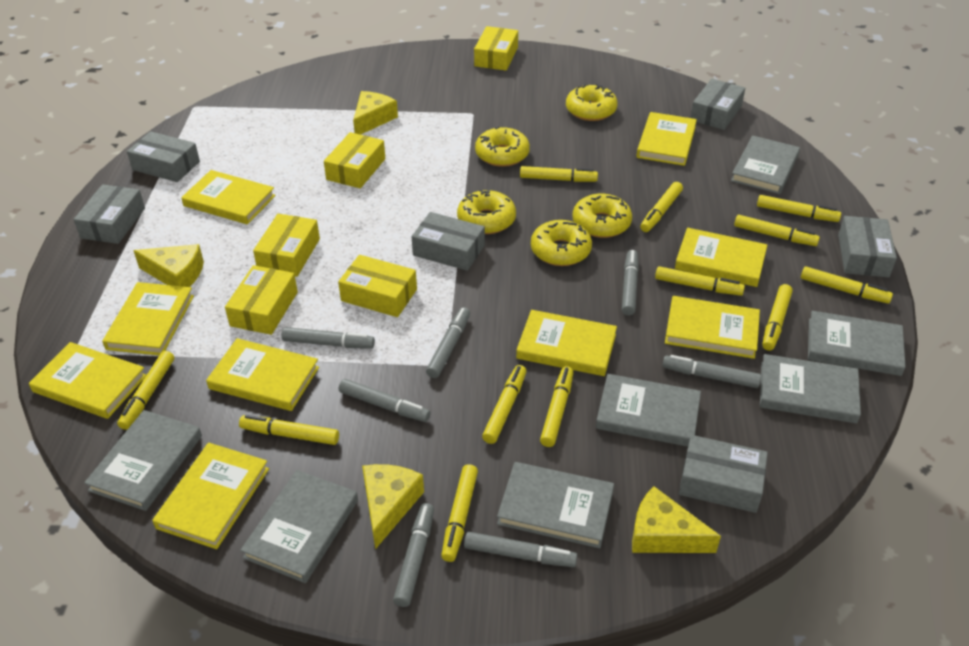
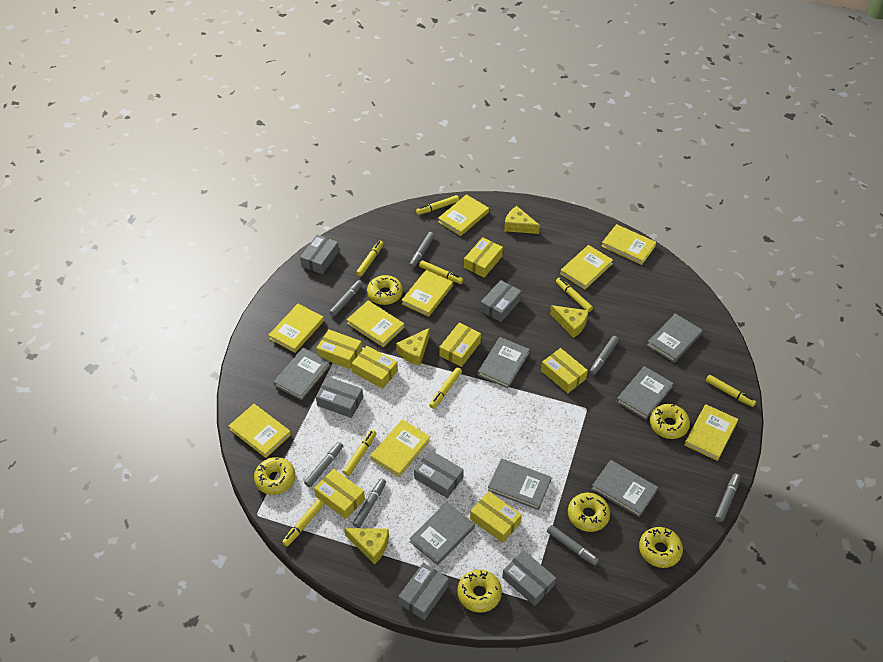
yellow box: [225,265,298,335] [253,214,320,277] [324,132,385,188] [338,255,417,317] [474,26,518,71] = 5 -> [314,469,365,519] [316,330,362,369] [351,346,398,389] [440,323,481,367] [464,237,503,278] [470,491,522,543] [541,348,588,393] = 7
yellow donut: [457,189,516,234] [475,126,530,167] [531,220,592,266] [566,84,618,121] [573,193,632,238] = 5 -> [254,457,296,495] [367,275,403,305] [457,569,502,613] [568,493,610,532] [639,527,683,568] [650,404,690,439] = 6
yellow marker: [117,351,174,430] [239,415,339,445] [441,464,478,562] [482,365,527,444] [520,166,598,182] [540,366,574,447] [640,182,683,232] [655,266,745,296] [734,215,820,246] [757,195,841,222] [762,284,793,351] [801,266,893,303] = 12 -> [282,499,325,546] [343,430,377,476] [356,241,384,277] [416,195,459,215] [419,260,463,284] [429,367,462,409] [556,278,593,312] [706,375,756,407] = 8

